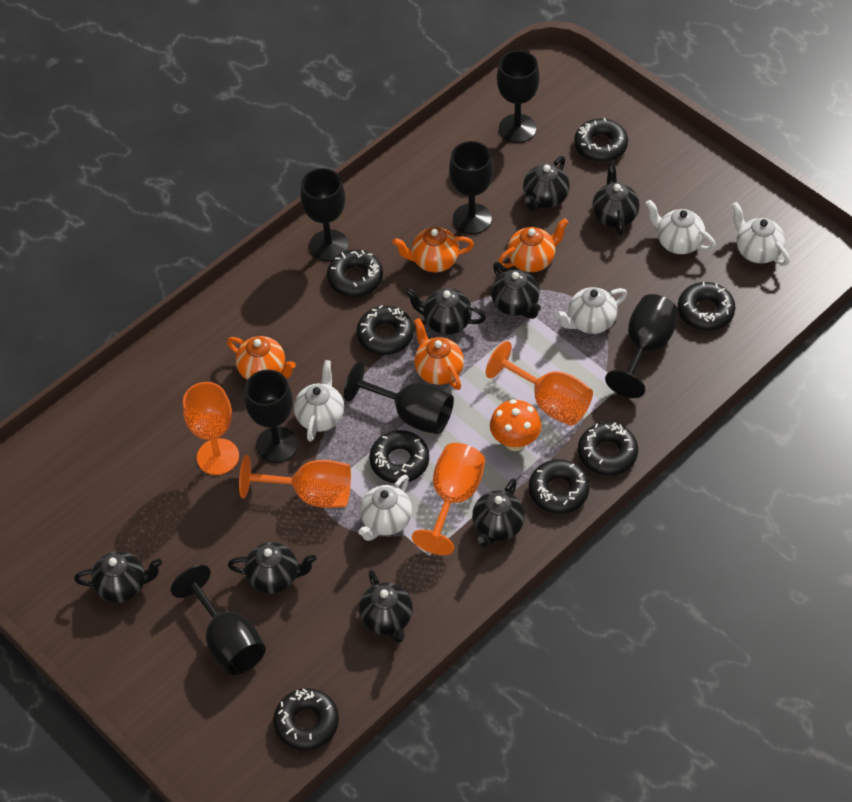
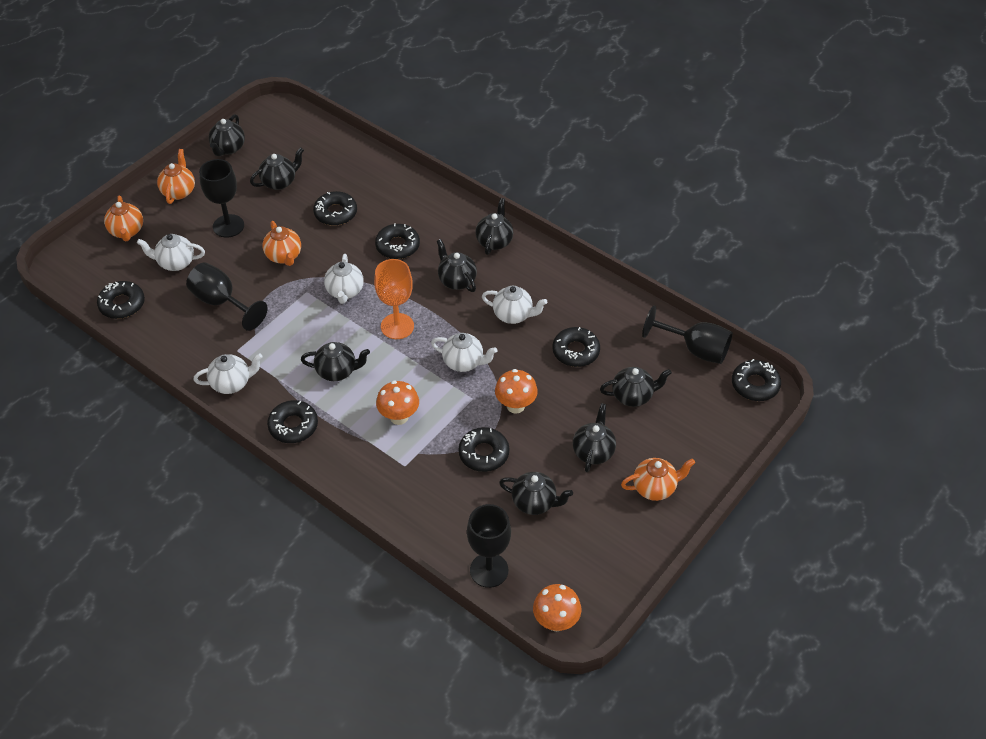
black donut: [273,688,339,751] [327,249,383,297] [356,305,414,355] [369,430,429,483] [529,459,590,514] [574,118,628,162] [578,422,638,476] [678,282,735,331] = 8 -> [97,281,145,319] [267,400,318,443] [313,191,357,226] [375,223,420,259] [458,427,509,472] [552,327,600,367] [732,359,781,401] = 7
black goblet: [171,564,266,675] [244,370,298,463] [300,168,348,261] [344,361,454,434] [449,141,493,234] [497,50,540,143] [605,294,679,398] = 7 -> [186,263,268,331] [199,159,244,238] [467,504,511,588] [642,305,733,364] = 4
orange goblet: [183,382,239,475] [239,455,351,508] [412,443,485,555] [486,341,593,426] = 4 -> [374,259,414,339] = 1
orange mushroom: [490,399,541,451] = 1 -> [376,381,419,425] [495,369,538,414] [533,584,581,631] = 3

